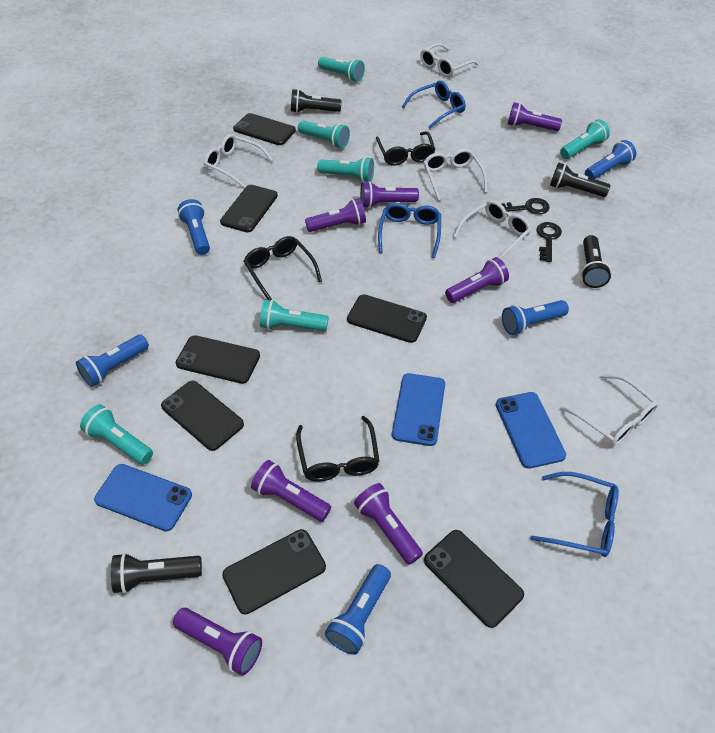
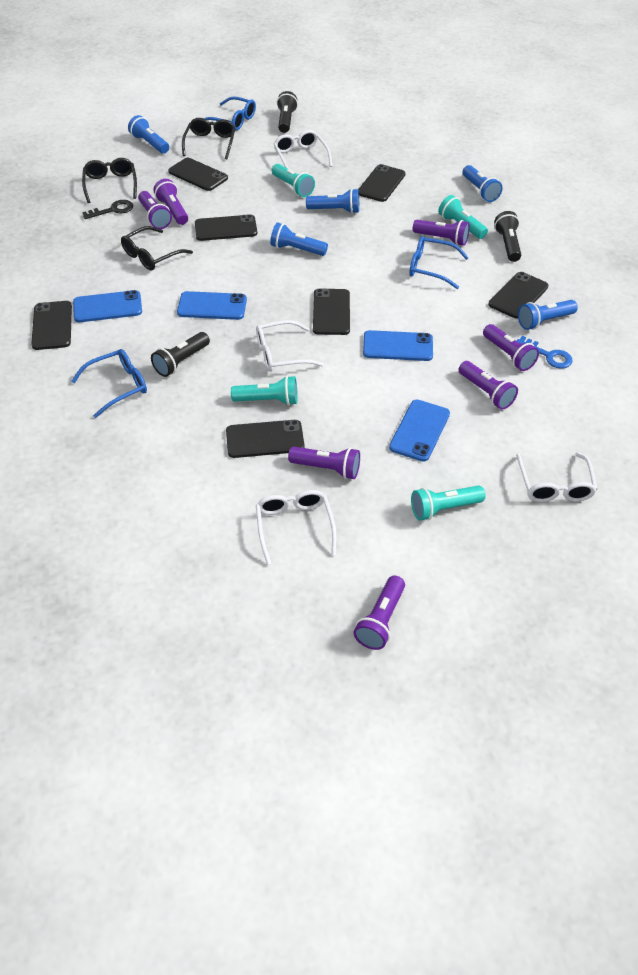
black flashlight: [111,553,202,593] [291,89,342,113] [550,162,611,197] [581,235,611,288] = 4 -> [151,332,210,377] [277,91,298,133] [494,211,521,262] = 3
black key: [502,198,550,215] [537,222,562,262] = 2 -> [82,200,133,219] = 1
blue key: none = 0 -> [517,336,573,369] = 1
blue phone: [94,464,192,531] [392,373,445,446] [496,392,566,469] = 3 -> [73,290,142,322] [177,291,247,320] [363,330,433,361] [389,400,450,462] = 4
turquoise flashlight: [80,404,153,465] [260,300,329,331] [298,121,350,148] [317,157,374,182] [318,57,365,82] [560,119,610,159] = 6 -> [231,376,298,406] [272,164,315,197] [411,485,485,521] [438,195,488,239] = 4
white glasses: [204,134,273,188] [420,43,479,77] [424,149,488,201] [453,200,531,259] [560,374,658,446] = 5 -> [256,320,324,372] [256,490,337,565] [273,130,332,169] [516,452,598,502] = 4

